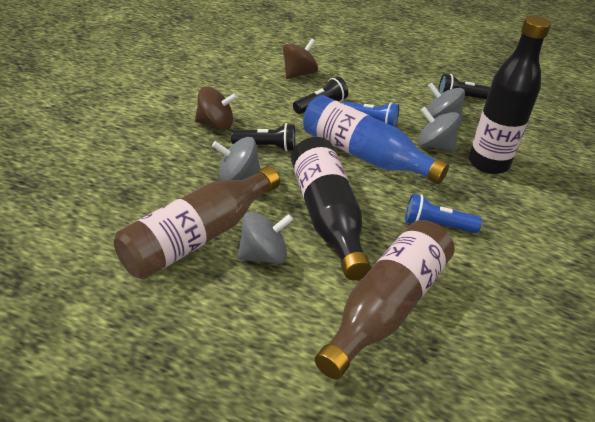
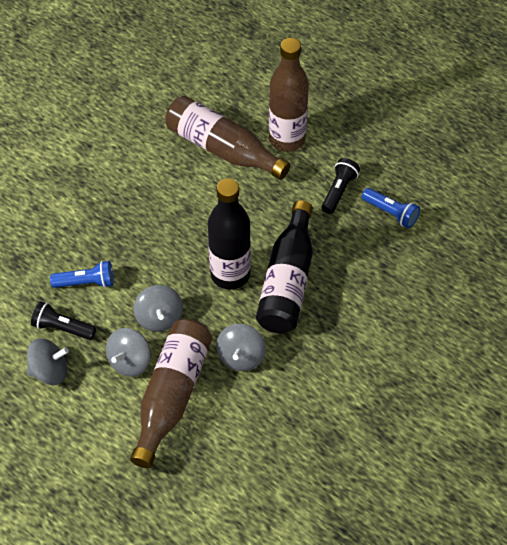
black flashlight: [231,123,295,152] [293,77,348,114] [438,74,490,99] = 3 -> [31,301,96,340] [322,158,360,214] = 2
blue bottle: [303,95,449,184] = 1 -> none = 0
brown bottle: [114,166,280,280] [315,220,454,380] = 2 -> [130,319,212,468] [165,96,290,180] [269,38,309,152] = 3
brown spinning top: [195,86,238,130] [283,39,318,79] = 2 -> none = 0

